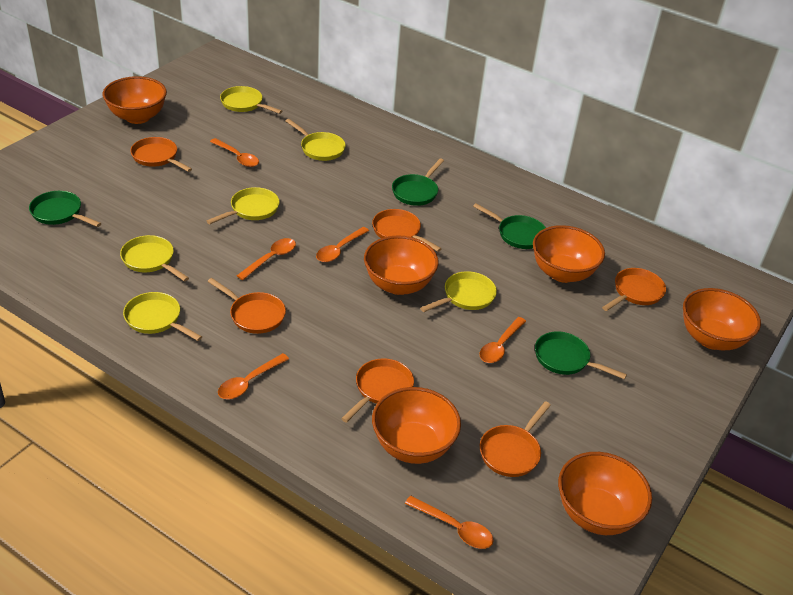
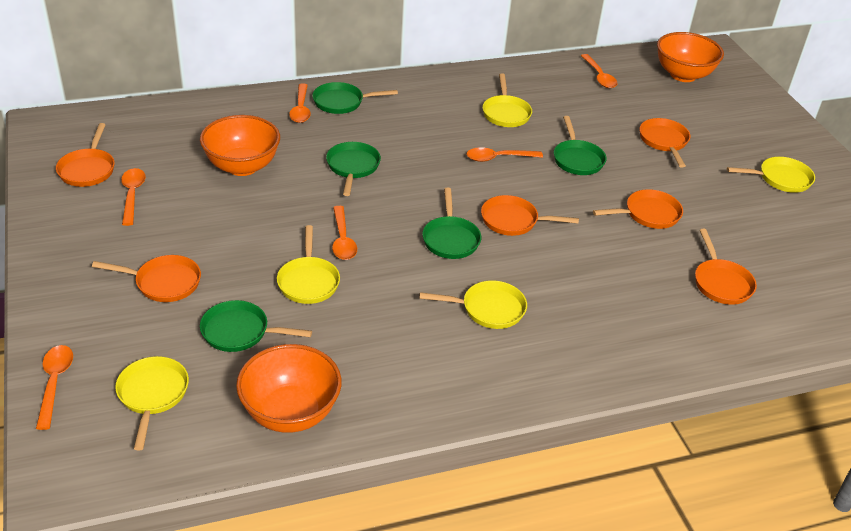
green pan: [29,191,101,227] [392,159,444,206] [473,203,546,249] [535,331,627,379] = 4 -> [200,300,312,352] [312,82,398,114] [326,142,381,196] [422,188,481,259] [554,116,606,175] = 5
orange bowl: [103,76,167,124] [364,235,439,295] [372,387,461,464] [533,225,605,283] [558,452,652,535] [683,288,761,350] = 6 -> [200,115,280,176] [236,344,342,433] [657,32,724,82] = 3
yellow pan: [120,235,189,281] [123,292,202,341] [207,187,280,224] [220,86,282,114] [286,119,346,161] [420,271,497,312] = 6 -> [115,356,189,450] [277,225,340,304] [419,281,527,329] [483,73,532,127] [727,157,815,193] = 5

